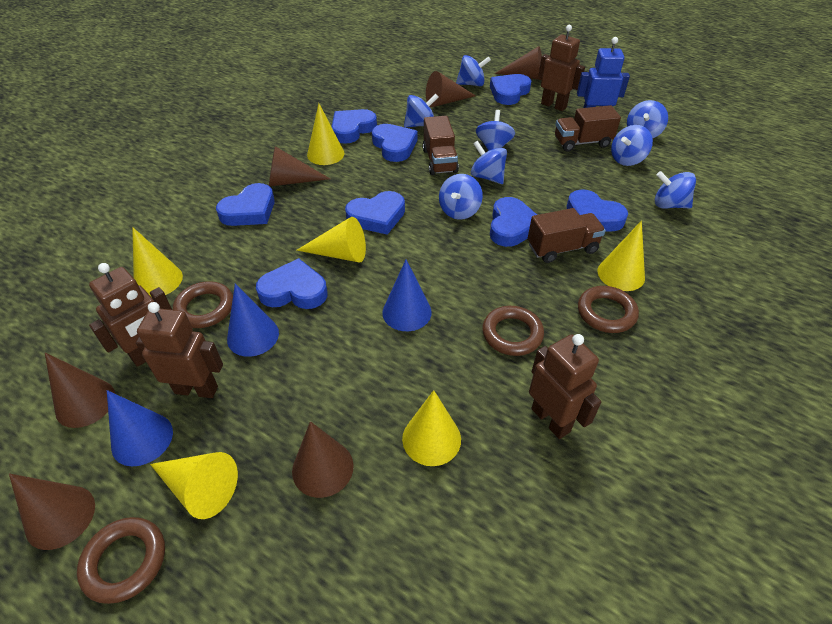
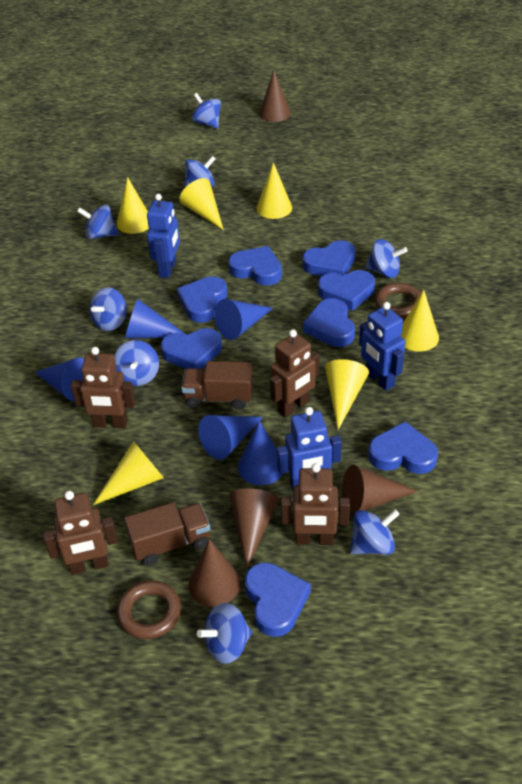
blue cone: [107,390,173,466] [227,283,279,357] [382,259,432,331] = 3 -> [34,358,84,402] [125,299,184,338] [199,415,263,460] [215,299,273,340] [238,420,283,485] = 5
blue robot: [577,37,630,108] = 1 -> [147,194,180,278] [277,407,342,491] [359,302,405,391] = 3
brown cone: [9,473,95,550] [45,352,115,428] [269,146,330,186] [292,421,354,498] [426,71,476,107] [495,46,542,80] = 6 -> [188,539,241,607] [229,488,279,570] [259,71,291,122] [342,465,417,515] = 4
brown ring: [77,517,165,604] [173,281,233,328] [482,306,544,356] [578,286,639,333] = 4 -> [117,580,181,639] [375,283,421,318] = 2
brown truck: [422,116,459,175] [528,208,606,263] [555,105,621,152] = 3 -> [124,502,210,565] [181,361,253,410] = 2

